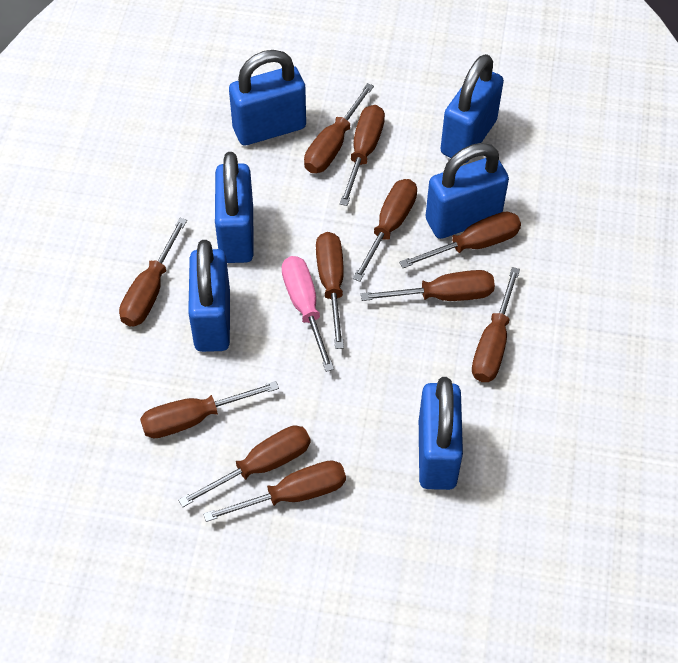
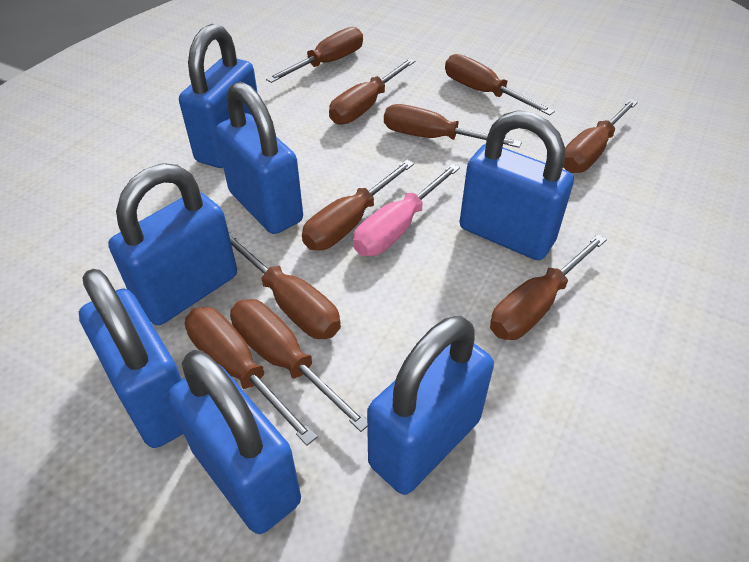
blue padlock: [188,240,230,352] [215,152,254,263] [229,50,306,146] [419,377,463,490] [426,143,509,239] [440,54,504,163] = 6 -> [79,269,183,448] [108,163,237,325] [168,350,301,534] [179,24,258,168] [215,82,303,234] [367,316,494,495] [460,110,574,260] = 7
brown screwdriver: [119,218,187,326] [140,381,279,438] [178,426,311,507] [203,460,346,522] [304,83,374,173] [316,232,344,349] [340,105,385,206] [353,179,417,282] [361,270,495,301] [399,211,521,268] [472,267,520,382] = 11 -> [185,307,317,446] [228,231,341,339] [230,299,367,432] [266,27,363,83] [302,160,414,250] [329,58,415,125] [384,104,522,148] [445,54,555,116] [490,234,607,340] [563,99,638,173] = 10

